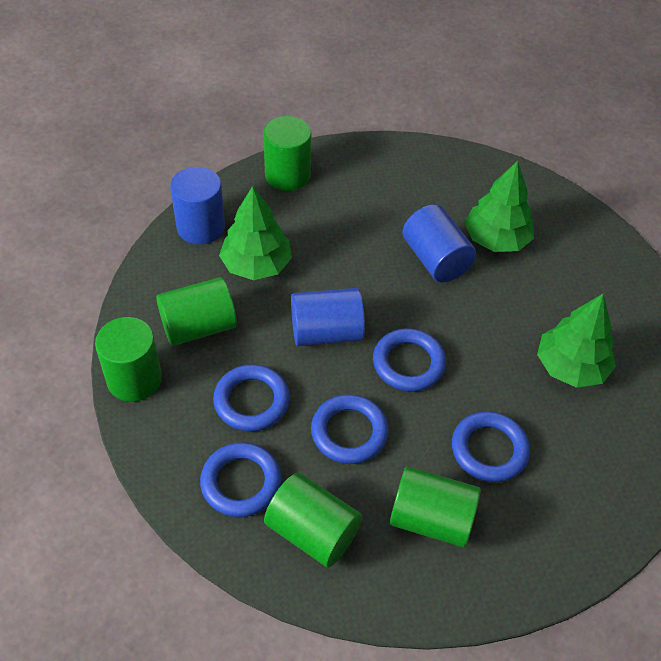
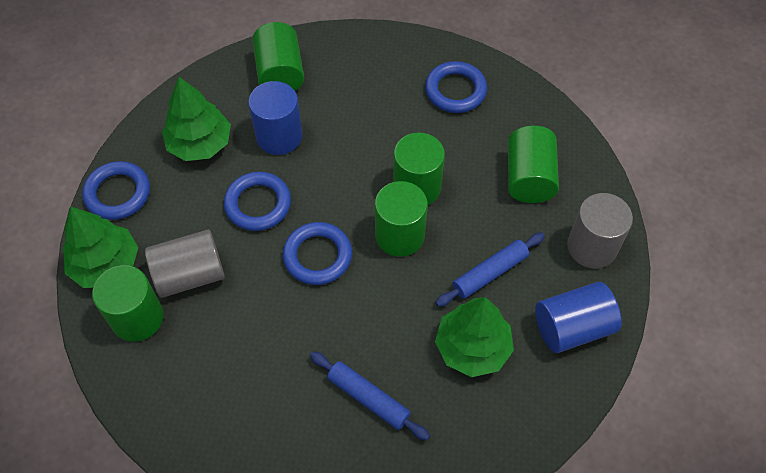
blue cylinder: [170,167,225,245] [291,288,365,346] [402,205,476,282] = 3 -> [248,81,302,155] [535,282,622,353] = 2
blue ring: [200,442,282,517] [213,364,290,432] [311,394,389,464] [373,328,446,392] [452,411,530,482] = 5 -> [82,161,150,220] [224,172,291,231] [283,222,352,285] [425,61,487,113] = 4
blue rolling pin: none = 0 -> [310,352,430,441] [436,233,545,307] = 2
grey cylinder: none = 0 -> [145,230,225,298] [567,193,633,268] = 2

